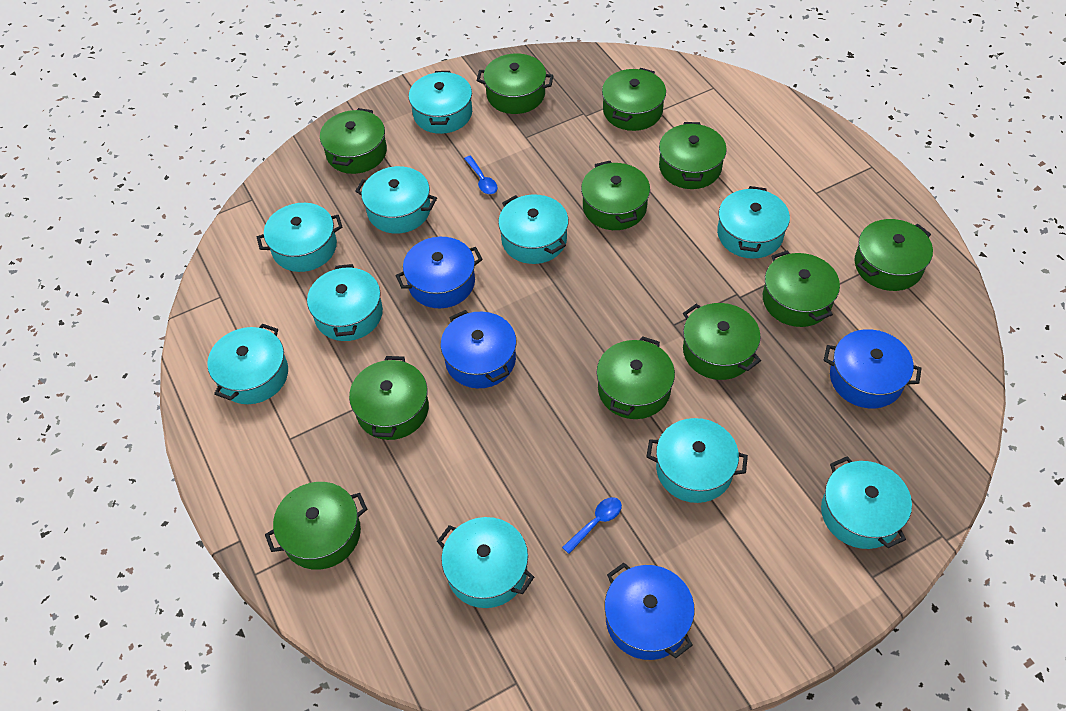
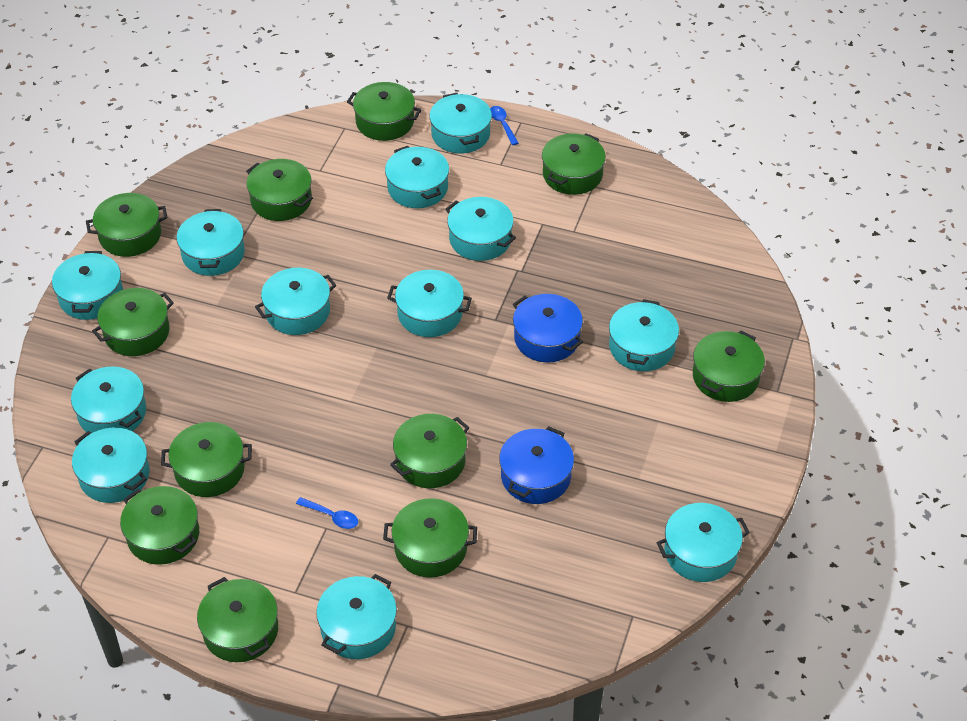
blue pot: [395,237,483,308] [441,310,517,388] [604,563,695,660] [824,329,922,408] = 4 -> [499,426,574,504] [513,294,583,363] = 2
turquoise pot: [207,323,288,404] [257,203,343,272] [307,264,383,341] [355,166,437,234] [409,71,472,134] [437,517,534,608] [498,195,569,264] [646,418,748,503] [717,186,790,259] [821,456,912,549] = 10 -> [52,251,123,320] [71,366,146,433] [72,428,150,503] [177,209,245,276] [255,268,336,335] [316,574,397,659] [385,146,449,208] [387,270,472,337] [429,93,492,153] [445,197,516,261] [609,299,679,371] [657,503,750,582] = 12

